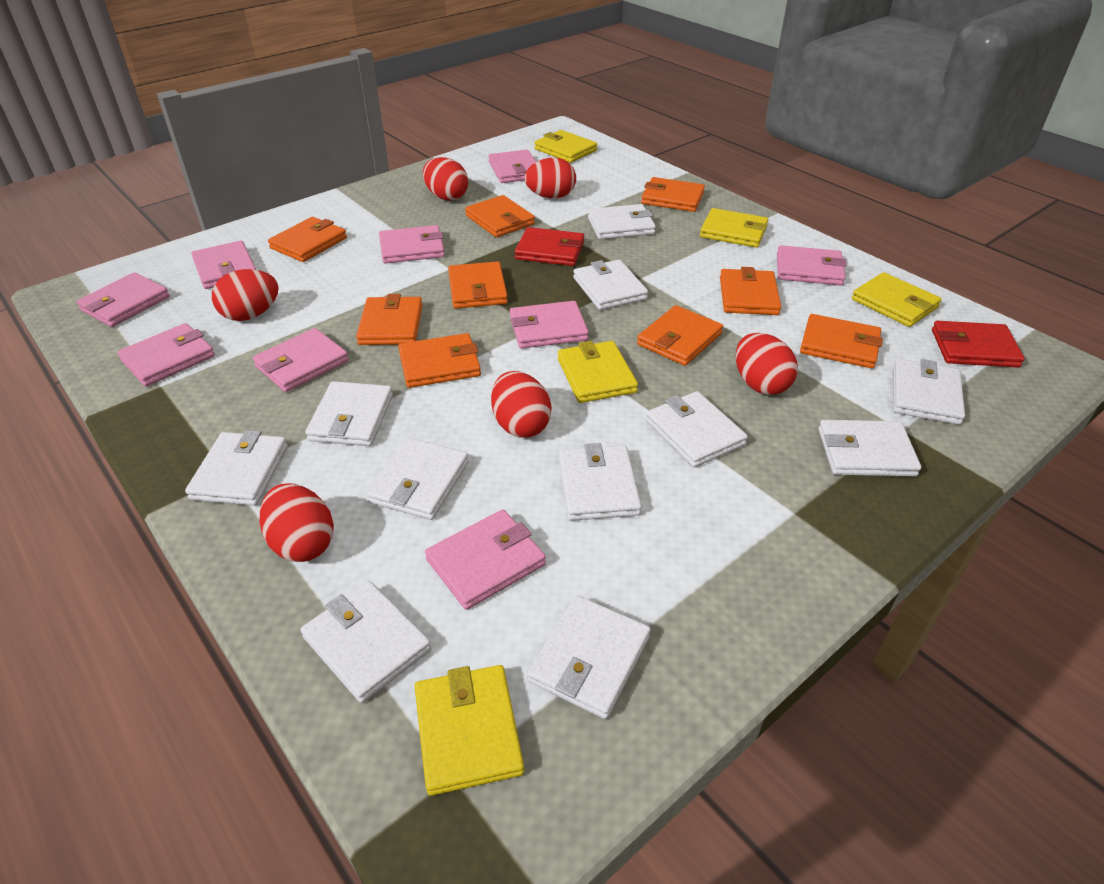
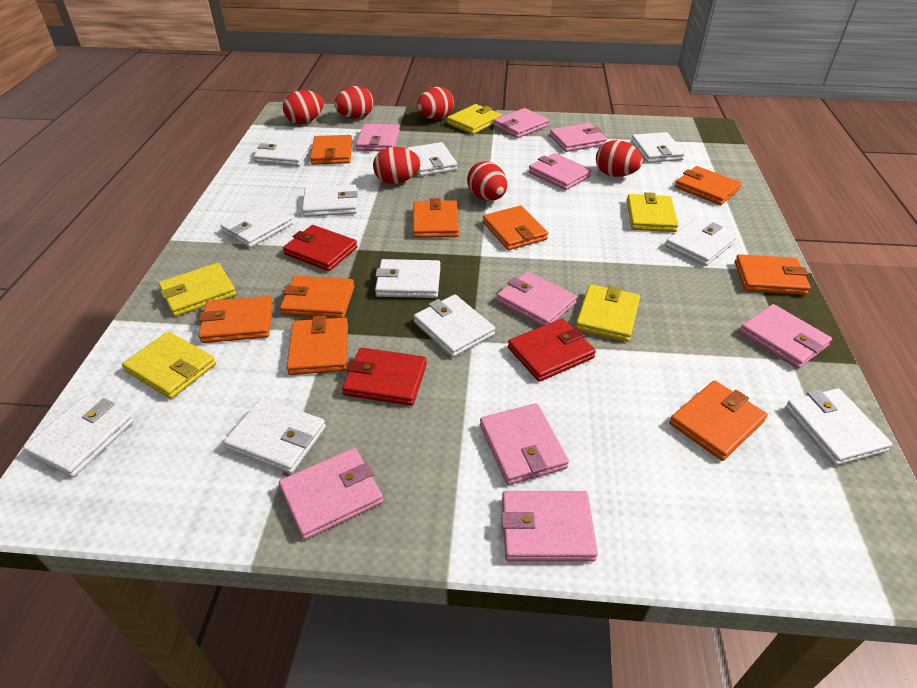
red wallet: [515,227,584,266] [932,321,1025,368] = 2 -> [283,225,358,271] [342,348,427,406] [508,318,596,382] = 3

